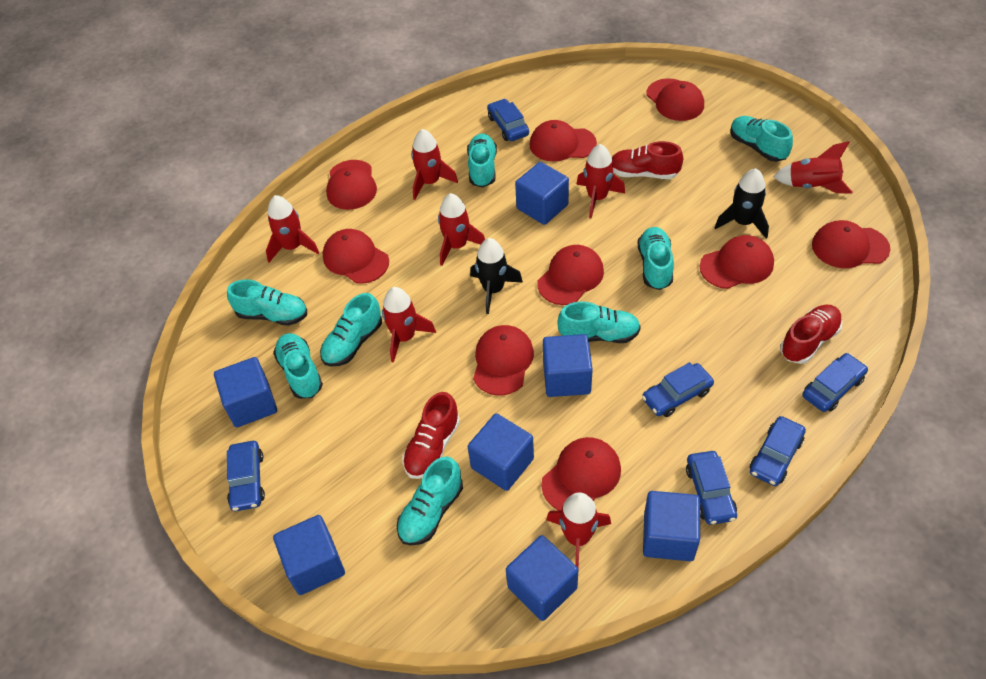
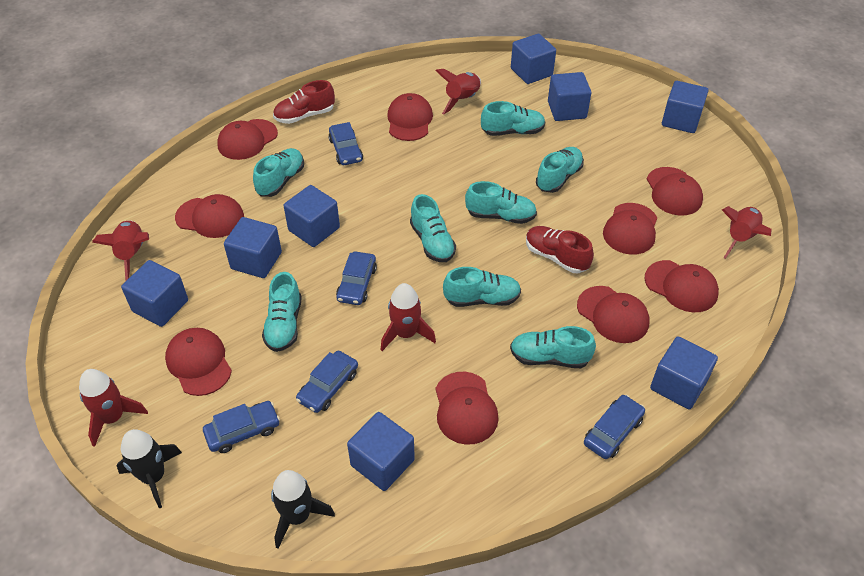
blue car: [227,441,265,511] [487,99,529,141] [642,362,714,417] [686,451,737,525] [749,416,806,486] [803,353,868,412] = 6 -> [203,401,280,453] [296,351,358,413] [328,122,363,165] [336,251,377,305] [584,395,645,459] = 5
blue cube: [214,357,277,427] [273,515,345,595] [468,413,534,491] [506,535,578,621] [515,162,569,225] [543,334,593,397] [643,491,700,561] = 7 -> [121,260,188,327] [224,217,282,278] [284,185,340,247] [347,412,415,491] [511,34,556,84] [548,72,591,121] [650,336,718,409] [662,81,708,133] = 8
red rocket: [266,195,319,263] [382,287,436,363] [411,129,458,200] [438,193,485,266] [546,492,611,568] [576,144,625,218] [773,141,853,193] = 7 -> [79,369,148,447] [92,220,149,281] [381,283,436,351] [435,69,481,114] [722,206,771,259] = 5
red shoe: [402,392,460,479] [612,141,683,179] [780,305,842,364] = 3 -> [273,80,335,124] [526,226,594,273] = 2

